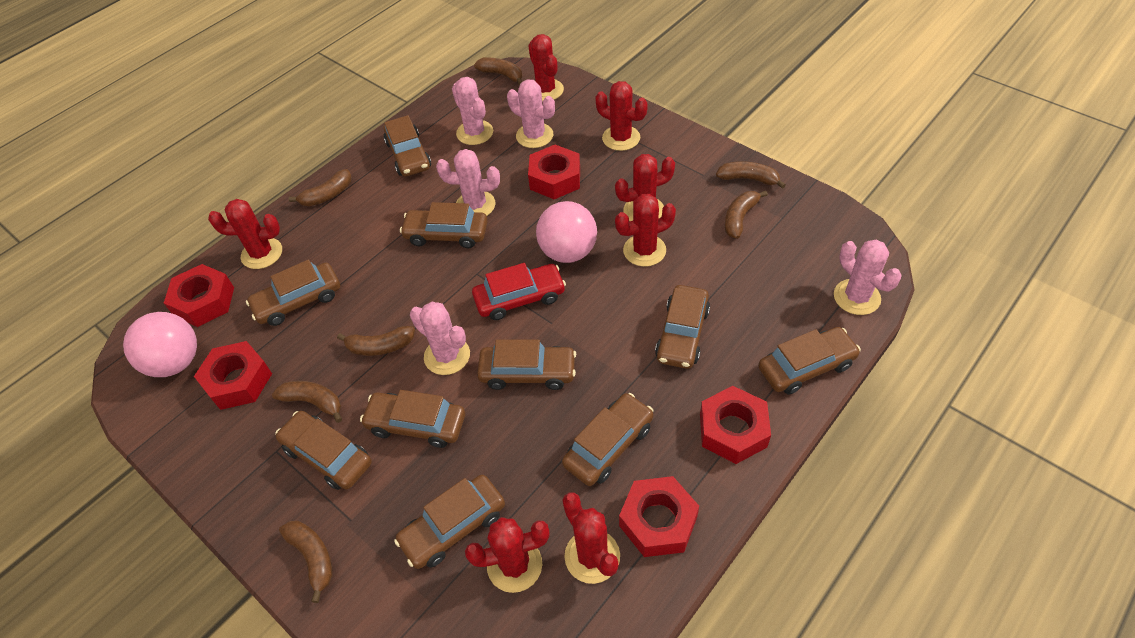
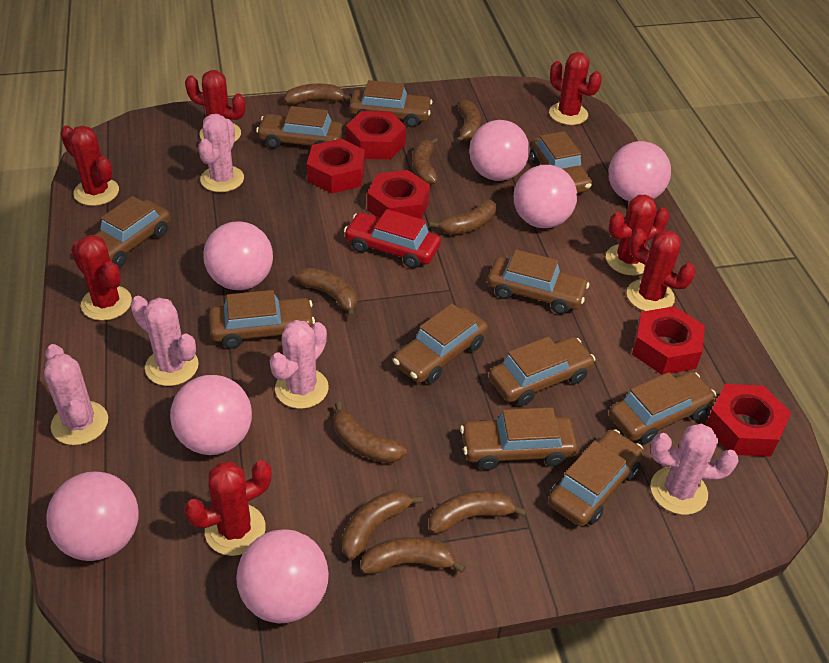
brown banana: [272,381,342,423] [279,521,333,603] [289,169,352,206] [337,326,415,356] [474,57,522,85] [716,161,786,189] [725,191,768,239] = 7 -> [284,84,351,105] [295,267,357,318] [333,402,407,463] [342,490,423,560] [360,537,466,574] [412,137,438,185] [429,490,527,534] [430,200,496,235] [456,99,481,143] = 9
brown car: [246,260,340,326] [275,411,372,490] [360,390,465,448] [384,115,431,177] [394,475,505,569] [400,202,488,248] [477,340,576,390] [562,393,654,486] [655,285,710,369] [758,327,861,395] = 10 -> [94,196,171,268] [209,290,315,349] [256,106,344,149] [349,80,433,127] [393,304,488,384] [460,407,577,470] [487,249,589,314] [489,336,595,406] [530,131,592,193] [548,429,644,527] [609,371,716,444] = 11
pink ball: [123,312,197,377] [536,201,597,263] = 2 -> [47,472,139,561] [170,375,252,455] [203,222,273,290] [236,529,329,624] [469,120,530,181] [514,165,577,228] [608,141,671,202] = 7

